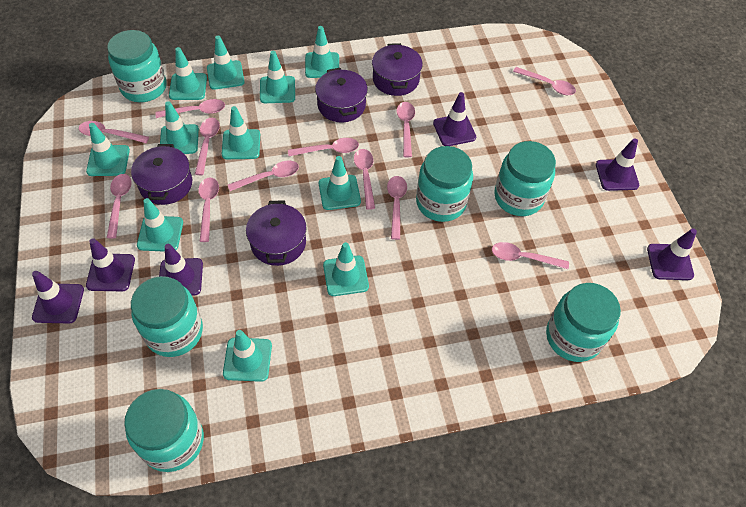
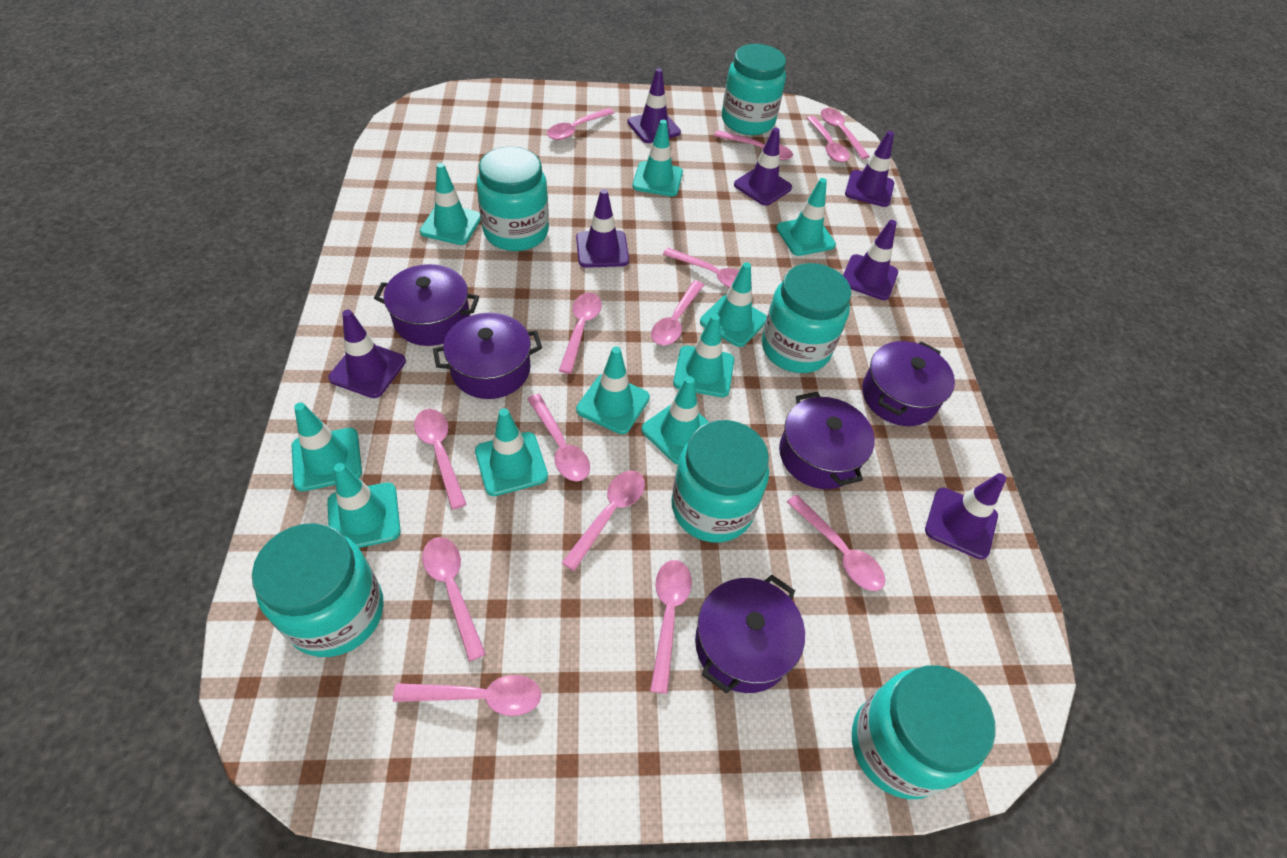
pink spoon: [79,121,149,143] [107,174,132,238] [155,99,225,118] [195,118,220,175] [198,177,219,242] [228,161,299,191] [288,138,359,156] [354,149,375,210] [387,176,407,240] [397,102,415,157] [492,242,569,269] [513,67,576,95] = 12 -> [393,675,541,716] [414,409,467,510] [422,537,486,662] [527,394,590,481] [547,108,614,140] [559,293,602,374] [562,471,645,571] [650,560,692,694] [651,280,704,345] [663,248,752,288] [714,130,793,160] [787,495,885,591] [807,116,850,162] [821,108,870,159] = 14
purple pot: [131,144,192,205] [246,200,307,266] [315,68,368,122] [372,43,423,96] = 4 -> [374,264,479,346] [433,313,542,399] [695,575,805,693] [779,392,875,489] [862,341,955,426] = 5
purple traffic cone: [32,271,84,323] [86,238,135,291] [159,244,203,296] [433,92,476,146] [596,138,639,191] [647,229,697,280] = 6 -> [328,310,406,398] [576,189,629,268] [628,68,681,143] [734,128,792,206] [843,220,898,300] [845,131,894,207] [925,473,1006,559] = 7
turquoise traffic cone: [86,123,130,176] [137,198,183,252] [160,101,199,154] [169,47,207,100] [207,36,245,90] [222,106,260,159] [223,330,272,382] [260,51,295,103] [305,26,339,78] [319,156,361,210] [323,242,369,296] = 11 -> [292,402,362,491] [327,463,401,548] [420,163,481,245] [475,408,548,496] [576,346,650,434] [633,120,683,197] [642,376,709,465] [673,314,734,397] [700,262,767,347] [776,178,836,256] = 10

